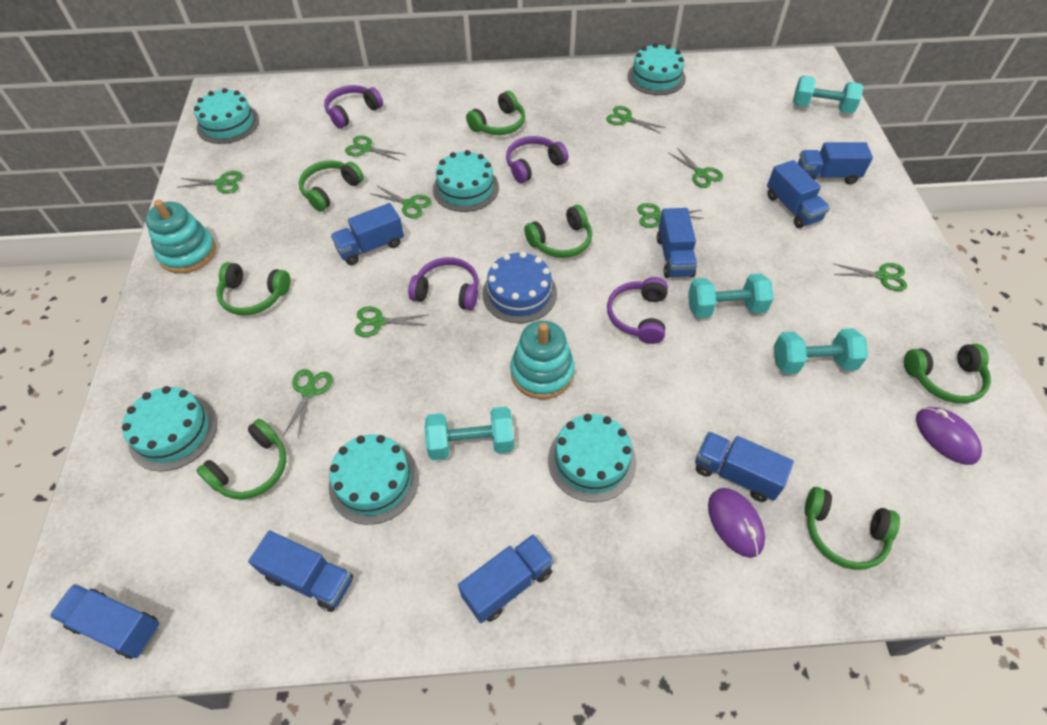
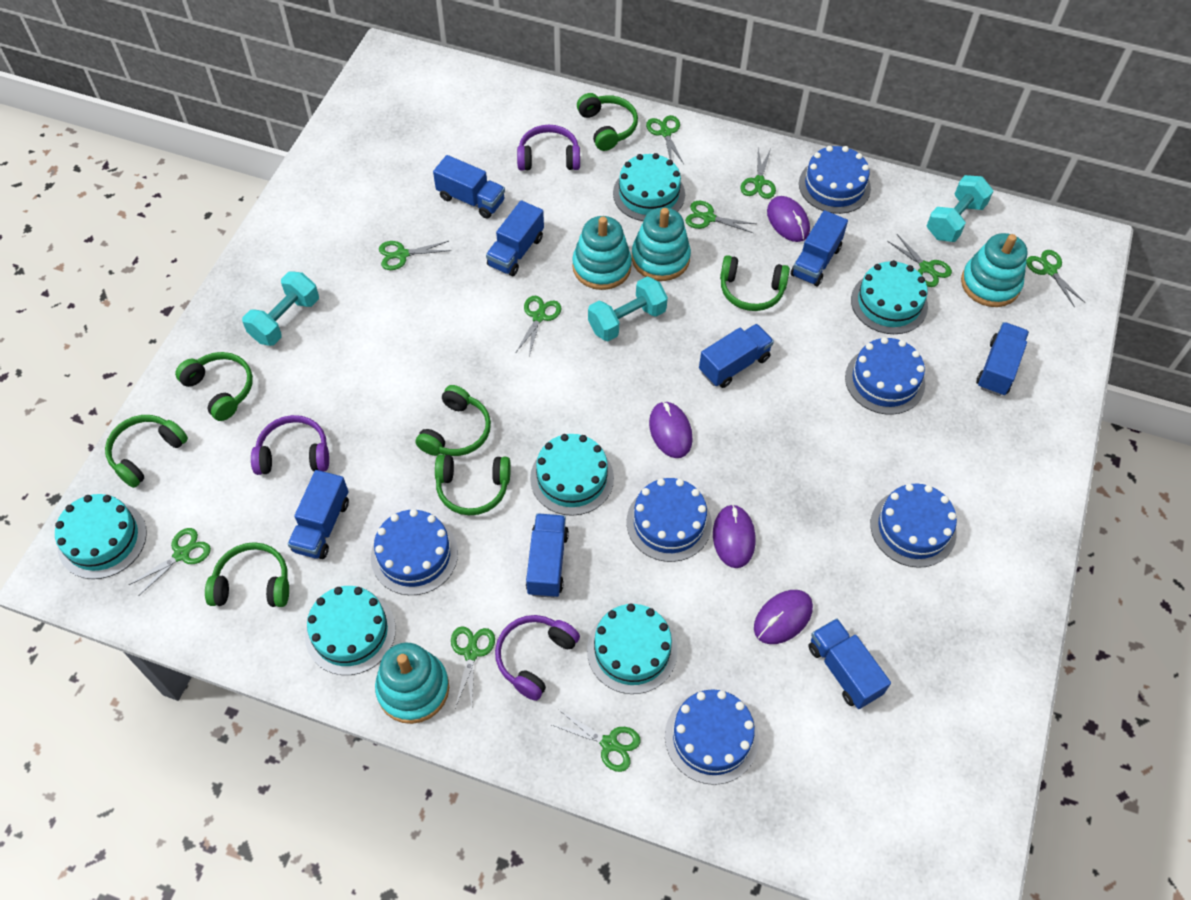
blue cake: [482,252,557,323] = 1 -> [371,509,458,595] [627,478,712,562] [665,689,759,785] [799,146,871,214] [845,337,925,415] [871,484,957,568] = 6
green scissors: [177,171,243,194] [283,369,333,438] [345,136,404,161] [355,306,429,337] [370,185,432,219] [606,106,665,133] [637,203,704,228] [669,148,723,188] [834,263,907,291] = 9 -> [129,528,211,596] [379,241,451,270] [451,626,495,708] [516,296,561,356] [552,709,640,772] [646,115,684,164] [685,201,756,233] [740,148,776,199] [887,234,952,287] [1026,250,1086,307] = 10
purple headphones: [324,85,383,129] [408,257,479,310] [506,136,568,183] [607,277,668,344] = 4 -> [251,415,329,475] [495,615,580,701] [517,125,580,171] = 3
purple mouse: [708,488,765,558] [916,407,982,465] = 2 -> [649,401,693,458] [713,504,755,568] [754,590,813,644] [767,196,810,242] = 4
turquoise dumbbell: [425,407,514,460] [688,274,774,318] [774,328,868,374] [793,76,863,113] = 4 -> [242,271,319,346] [588,276,668,341] [927,175,993,242] = 3
turquoise stacking toy: [145,200,216,274] [510,321,575,399] = 2 -> [375,643,449,724] [572,216,632,290] [632,207,691,281] [961,233,1028,307] = 4

